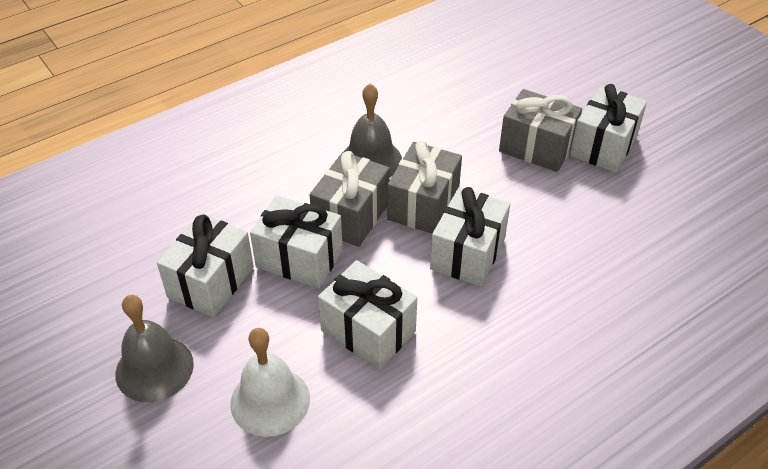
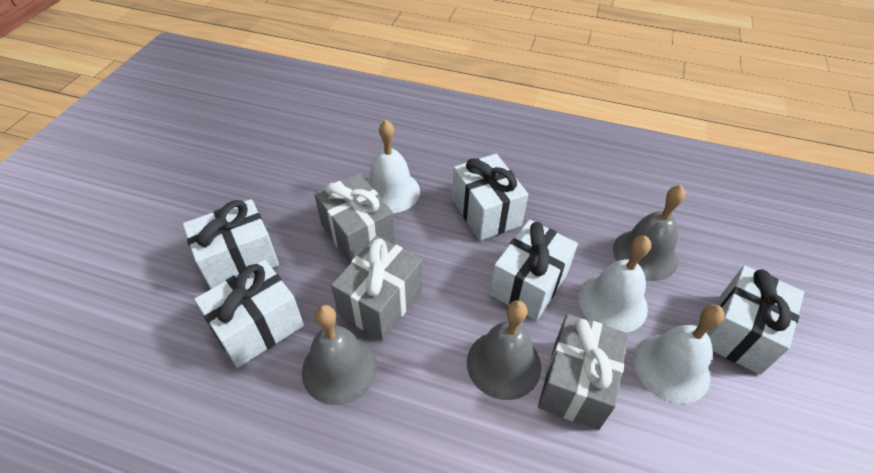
grey bell: [115,295,194,402] [343,84,402,177] = 2 -> [302,305,378,405] [467,300,541,400] [613,185,686,281] = 3
white bell: [230,328,310,437] = 1 -> [367,120,420,213] [578,236,651,333] [634,305,725,404] = 3

